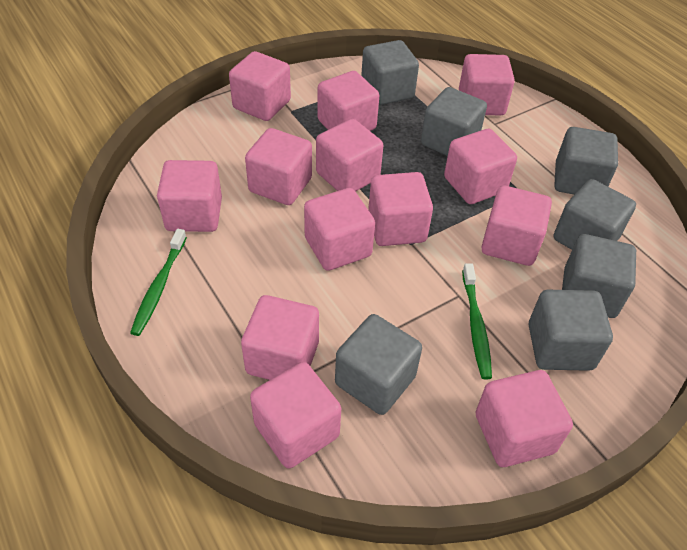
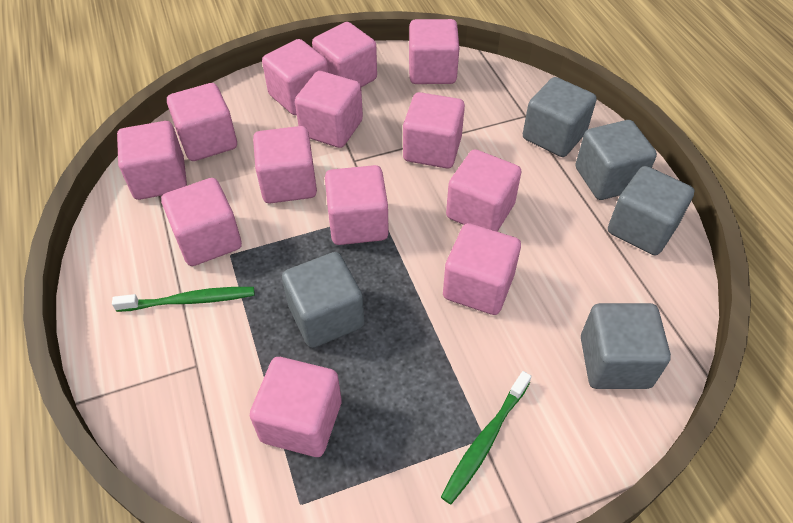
grey cube: [335,314,422,415] [361,40,419,105] [421,87,487,156] [529,290,613,371] [554,127,618,195] [554,179,636,250] [562,234,636,318] = 7 -> [282,252,365,348] [523,77,597,157] [576,120,657,200] [581,303,671,389] [608,166,695,255] = 5

